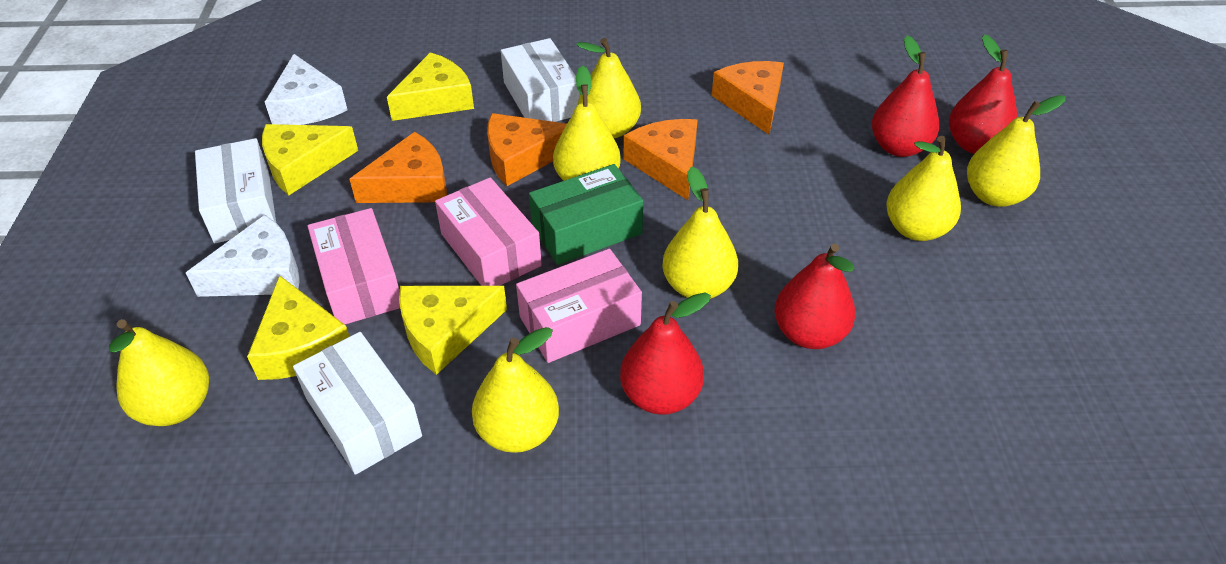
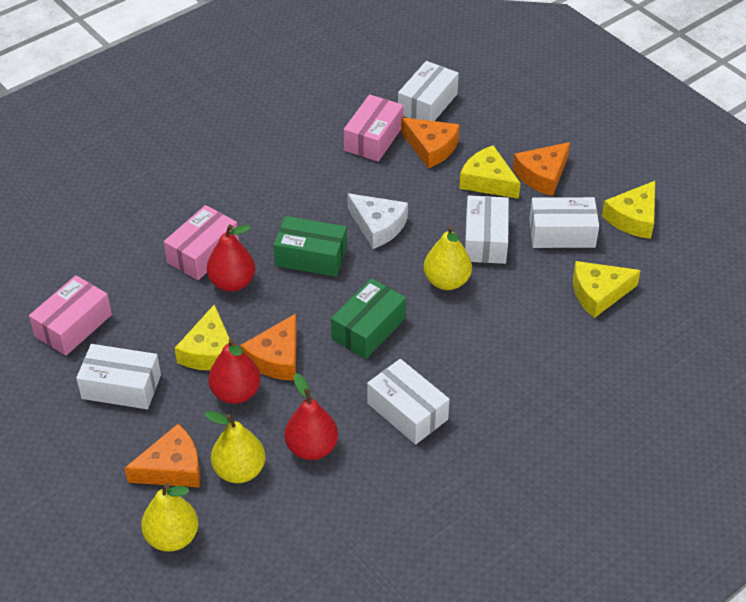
green box: [529,164,643,265] = 1 -> [274,216,347,277] [331,278,406,359] = 2
red pear: [620,293,711,415] [775,244,855,349] [872,36,939,157] [949,34,1018,154] = 4 -> [207,224,255,292] [208,338,261,404] [285,373,338,460] = 3
white box: [195,138,276,243] [293,332,422,475] [501,38,580,122] = 3 -> [76,344,161,409] [367,359,450,445] [398,61,459,121] [465,196,509,264] [529,197,599,248] = 5
white cheese: [186,215,300,297] [265,54,347,125] = 2 -> [347,193,408,249] = 1
yellow pear: [109,319,209,426] [472,327,559,453] [553,66,621,181] [576,38,641,138] [662,167,738,299] [886,136,961,241] [967,95,1066,207] = 7 -> [141,483,199,552] [204,411,265,483] [424,226,472,290] = 3

